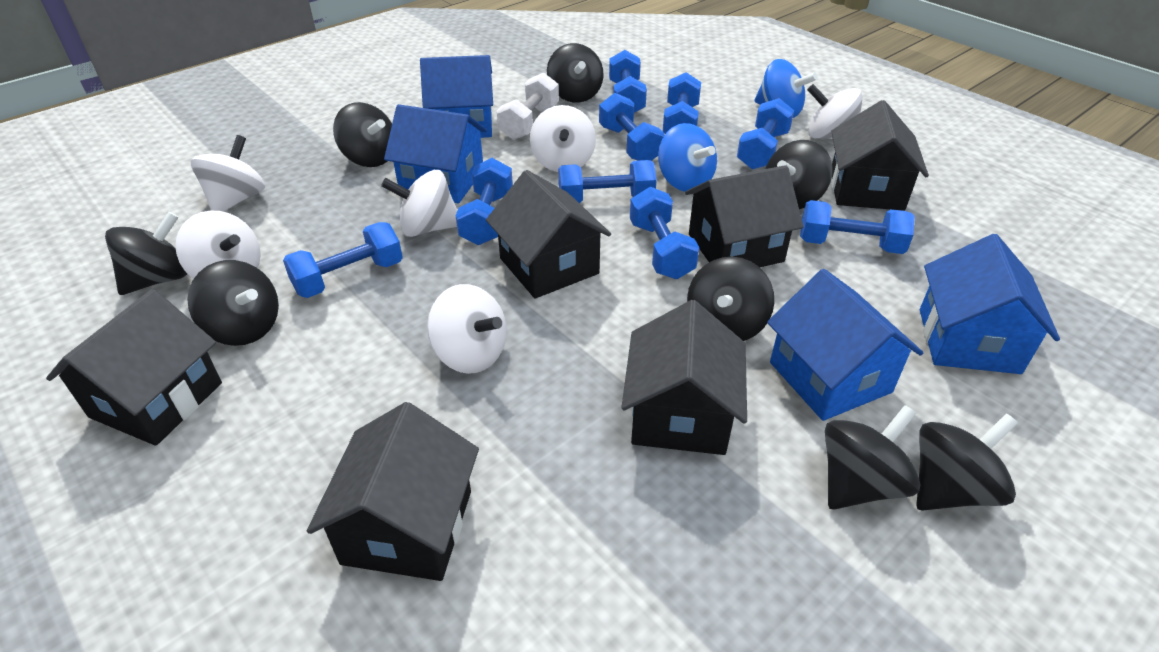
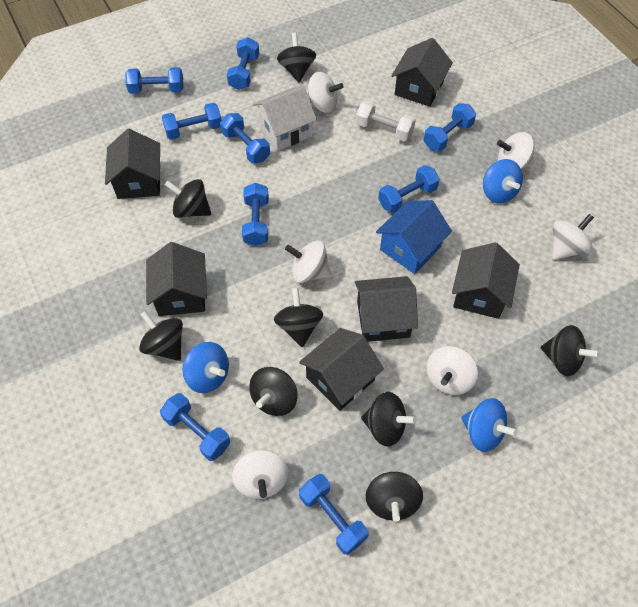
blue house: [384,104,487,203] [420,55,493,138] [767,269,923,421] [920,234,1060,374] = 4 -> [376,200,452,274] = 1
blue spinning top: [658,123,717,192] [754,59,818,118] = 2 -> [182,342,229,393] [461,398,518,452] [483,159,523,204] = 3
white house: none = 0 -> [253,86,317,151] = 1

